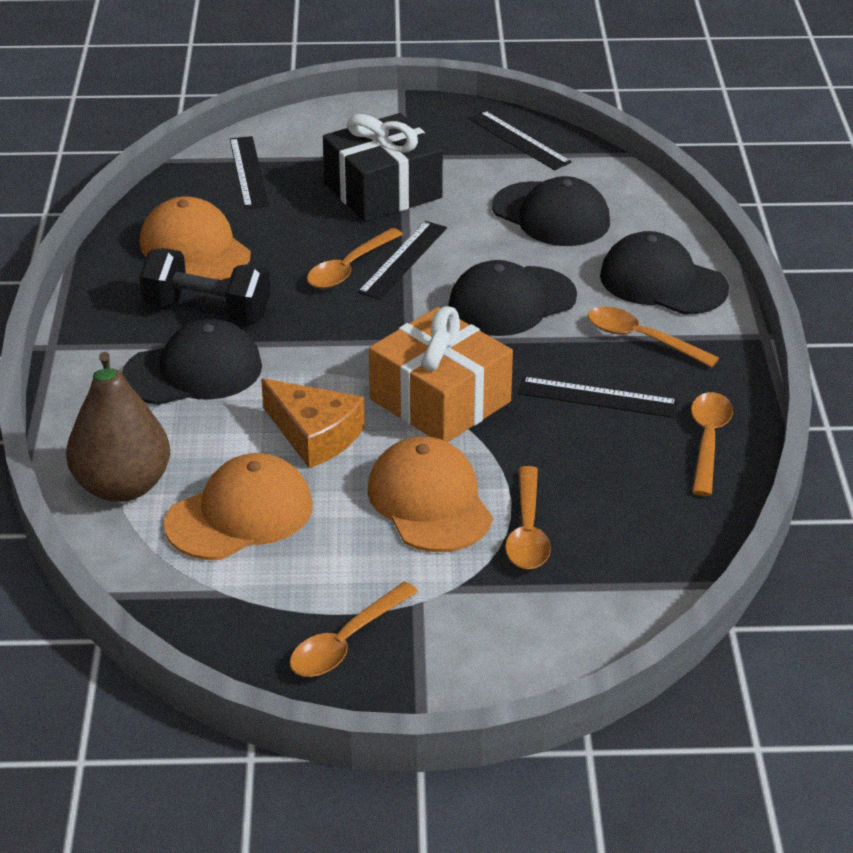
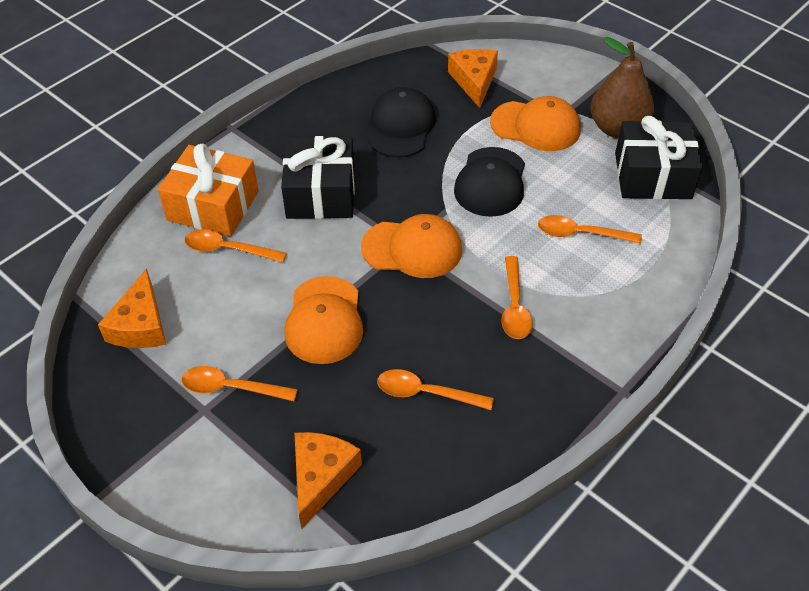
black cap: [122,319,262,405] [448,260,577,336] [492,176,610,246] [600,231,729,315] = 4 -> [369,87,436,158] [454,147,525,217] = 2
black dumbbell: [139,248,271,323] = 1 -> none = 0
black gift: [323,113,443,222] = 1 -> [281,136,355,219] [615,116,703,199] = 2
black ruler: [230,136,269,209] [358,221,447,300] [468,110,572,170] [517,377,679,418] = 4 -> none = 0
orange cheese: [261,378,365,468] = 1 -> [98,268,166,348] [294,432,362,529] [448,49,498,108] = 3

